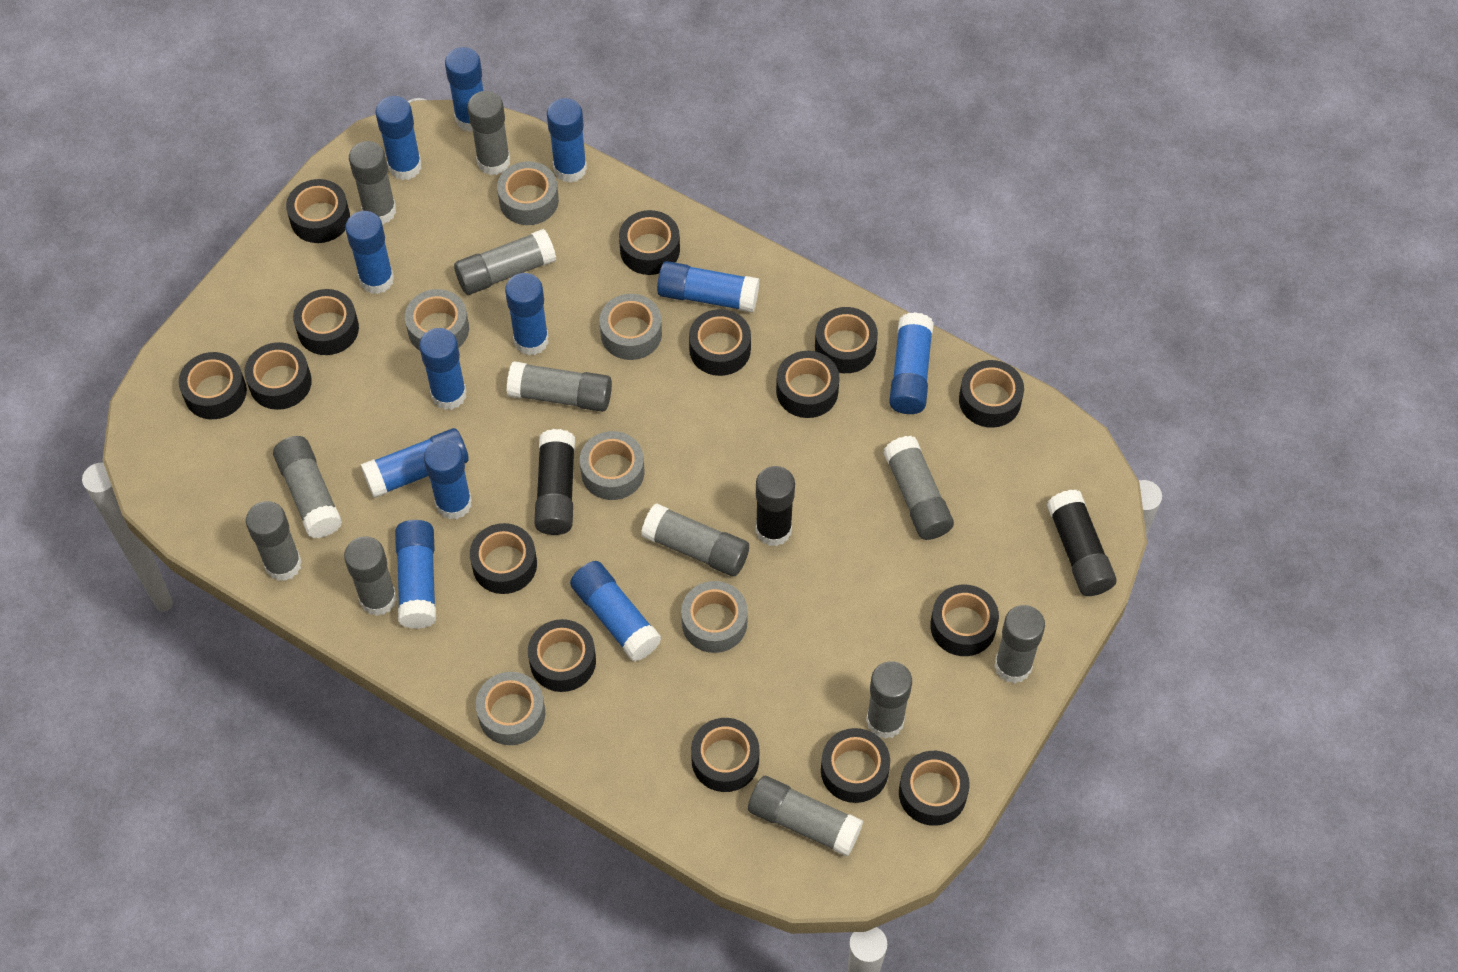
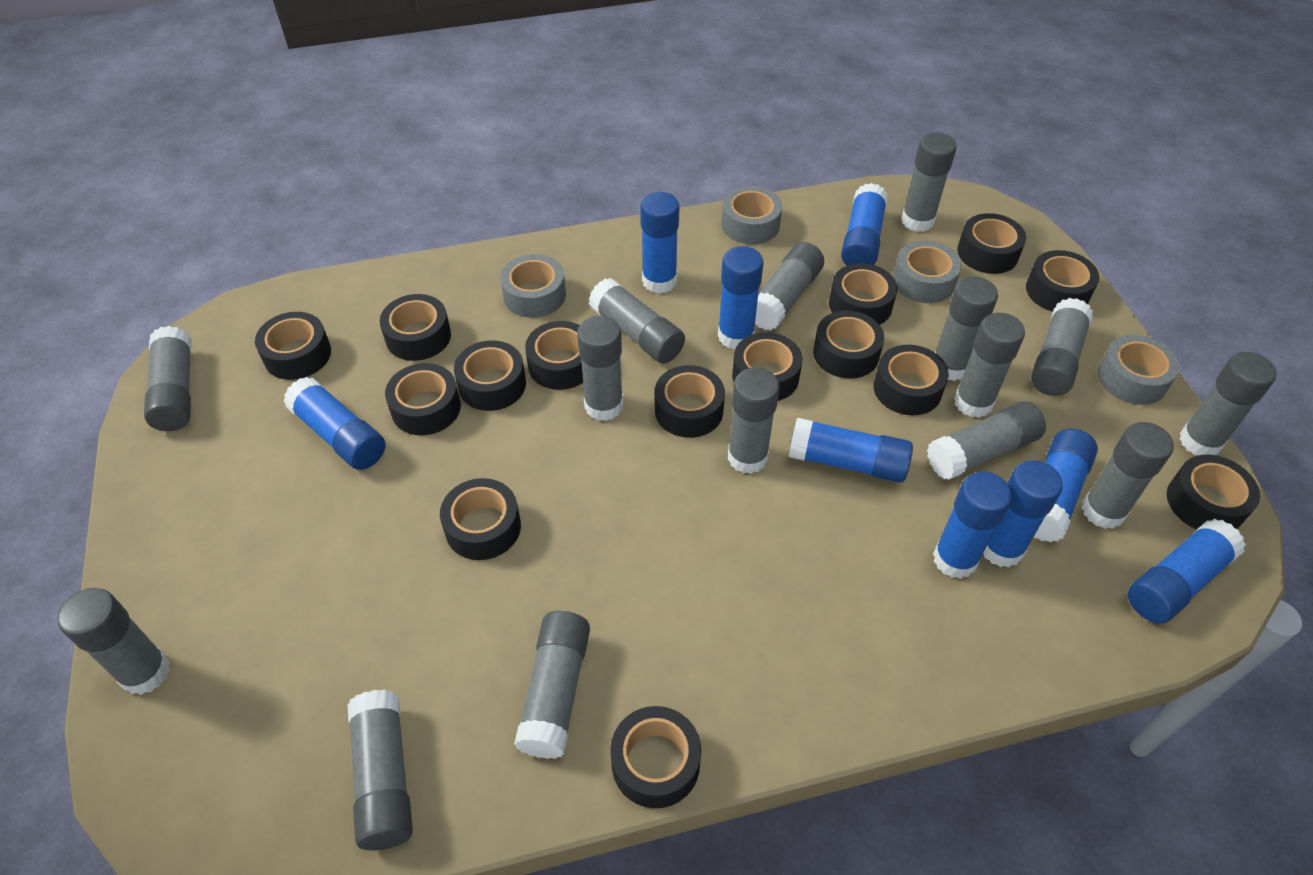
black glue stick: [534,429,575,535] [756,466,795,546] [1046,490,1117,596] = 3 -> none = 0
blue glue stick: [345,211,394,294] [361,428,469,498] [376,96,422,180] [395,520,436,629] [419,328,467,410] [423,439,472,519] [445,47,483,132] [505,273,549,355] [547,98,587,183] [570,561,662,661] [657,261,759,313] [889,312,934,414] = 12 -> [284,377,385,470] [640,192,679,294] [718,246,764,349] [789,418,913,483] [841,183,888,266] [933,471,1012,579] [983,460,1063,567] [1033,429,1098,542] [1128,519,1246,623] = 9
grey glue stick: [246,501,302,581] [273,436,342,538] [344,536,397,616] [349,141,396,225] [454,229,556,295] [467,91,510,175] [507,361,612,412] [641,503,749,576] [748,776,863,857] [866,661,912,739] [883,436,954,540] [994,605,1045,684] = 12 -> [58,588,170,695] [144,326,191,431] [347,690,413,850] [514,611,590,759] [577,316,623,421] [589,278,685,364] [728,368,779,474] [755,242,824,330] [901,133,957,232] [927,401,1046,480] [935,276,998,381] [954,313,1025,418] [1031,298,1093,396] [1081,422,1174,529] [1179,352,1277,455] = 15
grey tape: [405,289,469,351] [476,672,545,745] [497,161,559,225] [580,431,644,500] [600,294,662,360] [681,581,748,653] = 6 -> [500,254,566,318] [721,186,782,244] [893,241,961,303] [1098,335,1179,405] = 4

